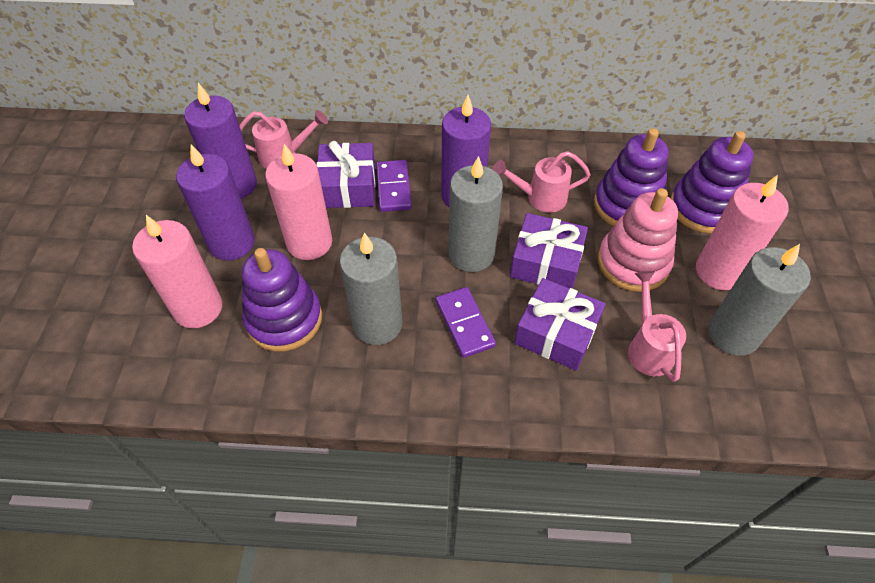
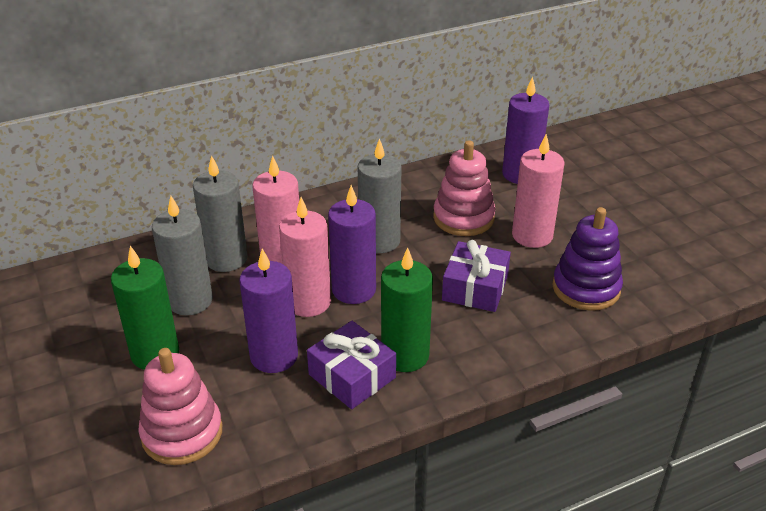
green candle: none = 0 -> [111,246,179,370] [381,247,433,372] = 2
pink stacking toy: [598,188,678,292] = 1 -> [139,348,222,465] [433,140,495,236] = 2
pink watering can: [239,110,328,169] [493,151,591,213] [628,271,686,382] = 3 -> none = 0
purple domino: [376,160,412,212] [436,287,496,358] = 2 -> none = 0
purple gift: [316,141,375,208] [510,213,588,289] [514,278,605,371] = 3 -> [307,321,396,409] [442,240,511,312] = 2
purple stacking toy: [242,248,322,352] [594,128,668,226] [671,131,753,234] = 3 -> [552,207,623,311] = 1

